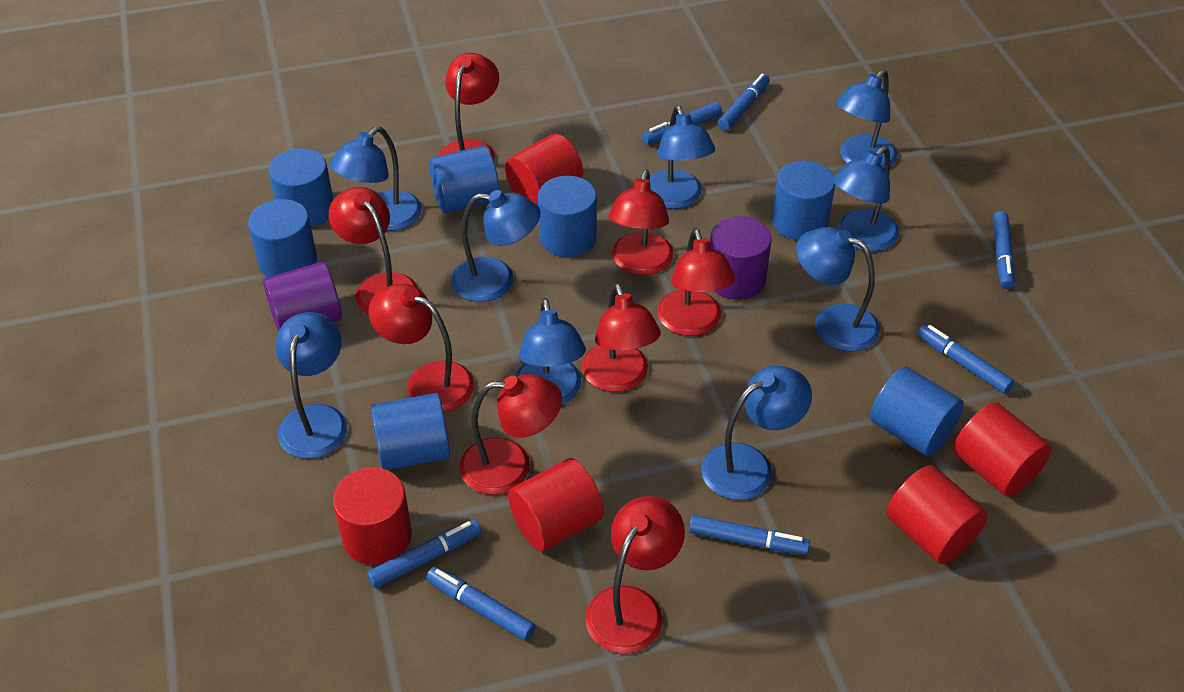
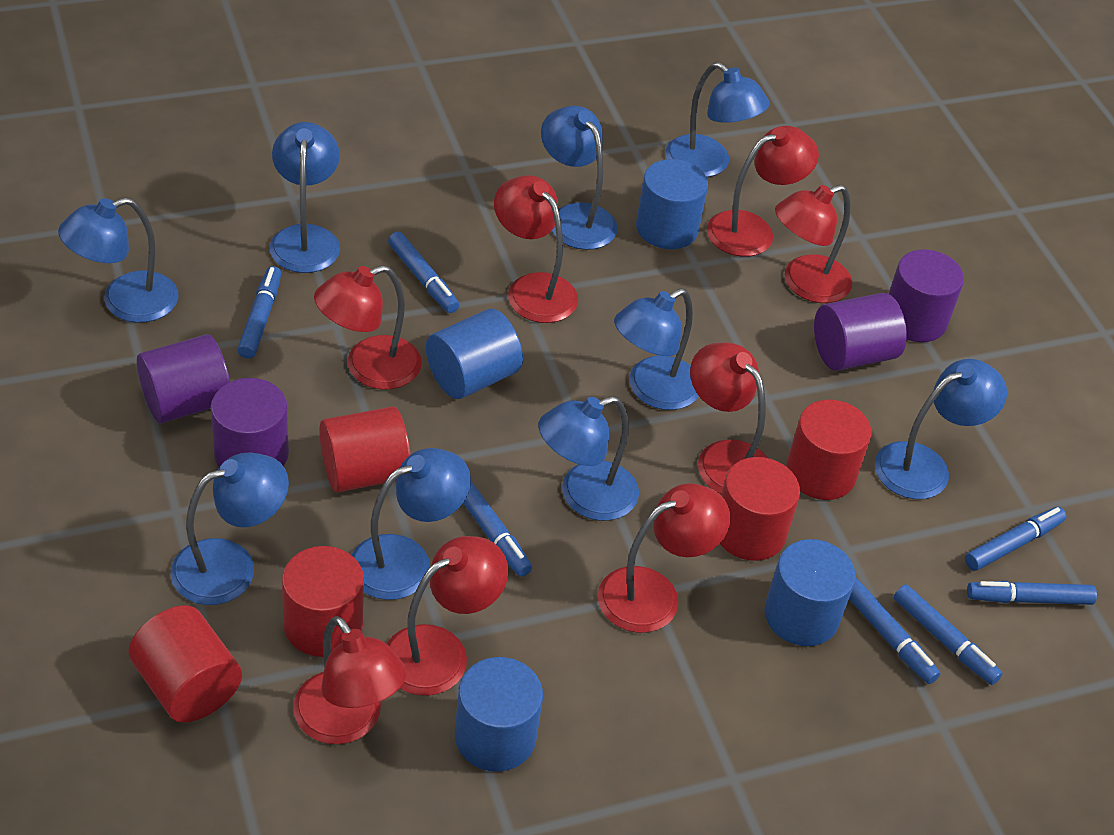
blue cylinder: [248,199,317,277] [268,148,334,227] [371,393,450,470] [429,146,500,213] [538,176,597,257] [771,160,835,241] [870,367,964,456] = 7 -> [426,309,523,399] [455,657,543,772] [636,159,708,249] [764,539,856,646] = 4
purple cylinder: [263,262,342,332] [710,216,772,300] = 2 -> [137,334,230,424] [211,378,289,467] [814,293,907,371] [889,249,964,342] = 4

